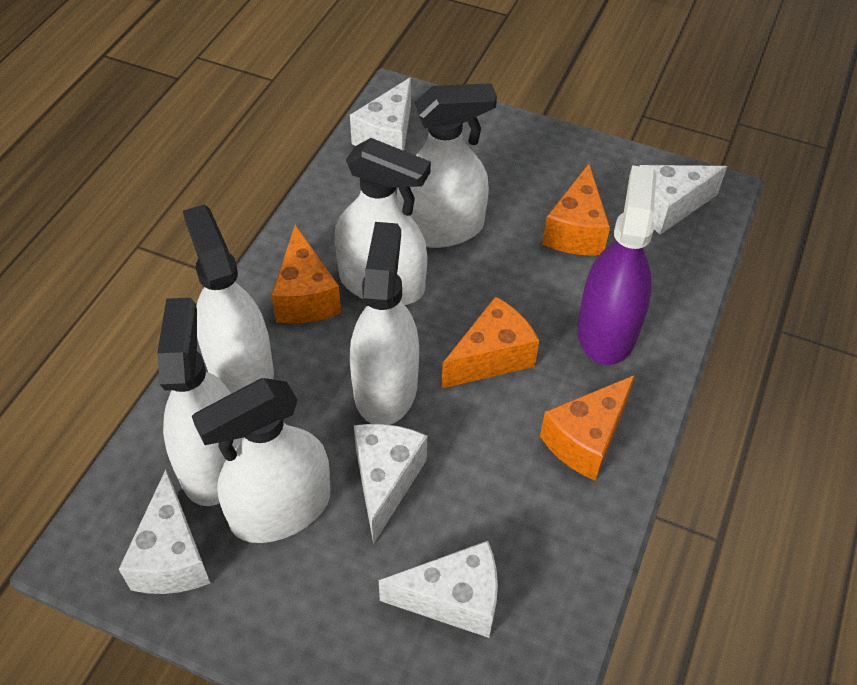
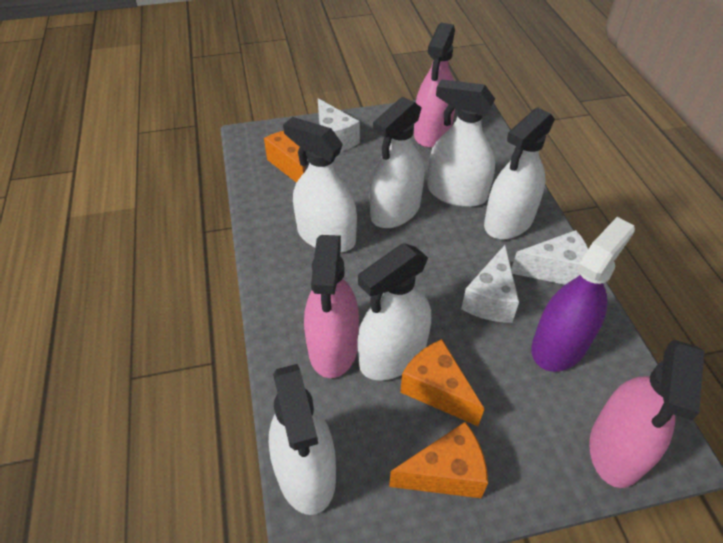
orange cheese: [271,225,341,323] [441,296,539,389] [540,375,635,480] [542,164,610,256] = 4 -> [264,131,305,183] [389,422,488,498] [400,339,484,426] = 3
pink spray bottle: none = 0 -> [304,235,359,378] [414,23,455,148] [589,340,704,488] = 3
white cheese: [119,469,210,594] [350,77,411,151] [354,424,427,544] [379,541,498,638] [640,165,727,234] = 5 -> [318,98,360,152] [461,245,519,323] [511,230,588,285] = 3

